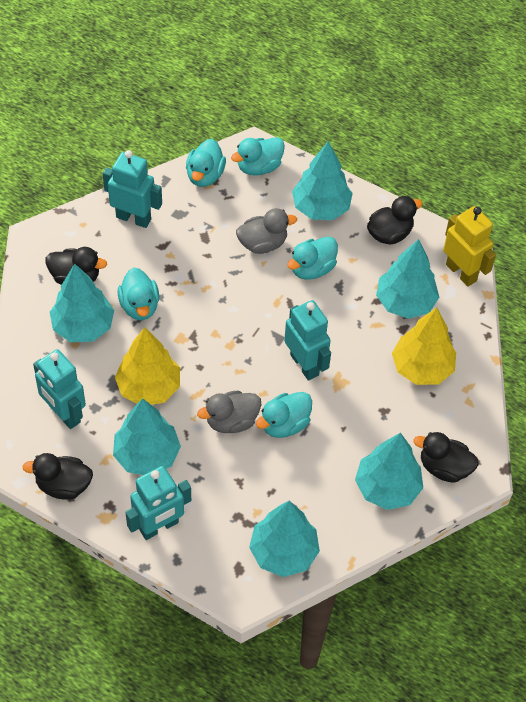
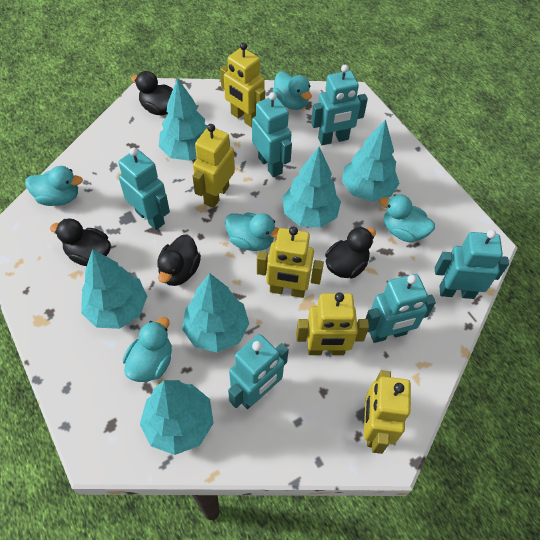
grey duck: [197,390,262,433] [236,208,297,254] = 2 -> none = 0
turquoise robot: [33,349,86,429] [103,150,162,228] [125,466,191,540] [284,300,331,381] = 4 -> [118,147,170,230] [228,334,289,409] [252,92,292,177] [311,65,368,145] [366,274,436,343] [435,230,509,299] = 6
yellow robot: [443,206,496,287] = 1 -> [193,124,235,208] [220,42,265,127] [257,226,324,298] [296,292,369,355] [364,370,411,454] = 5
yellow tree: [115,327,180,405] [392,308,456,385] = 2 -> none = 0

